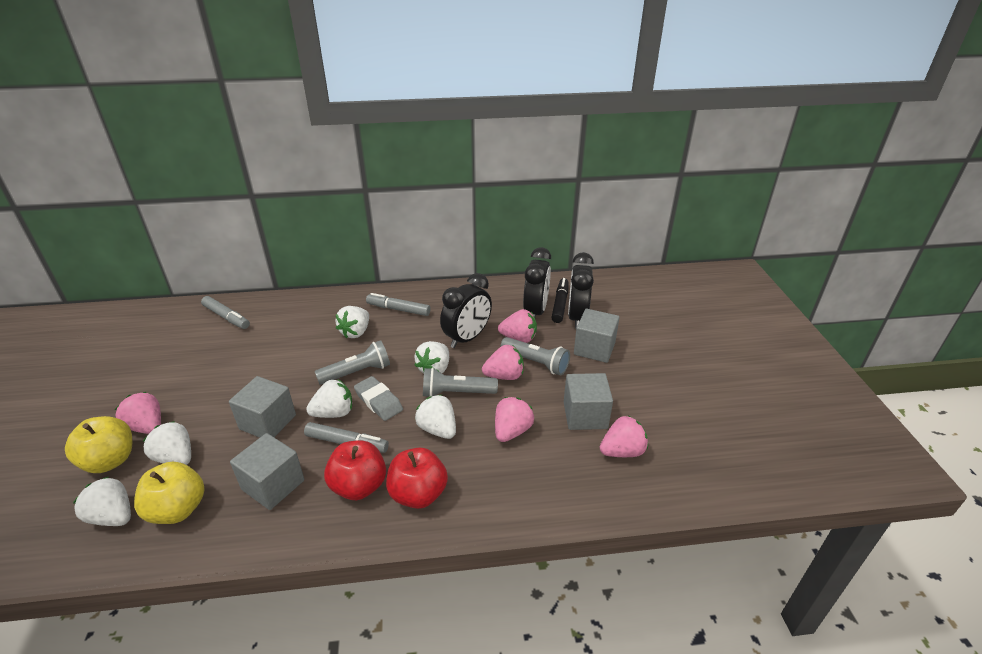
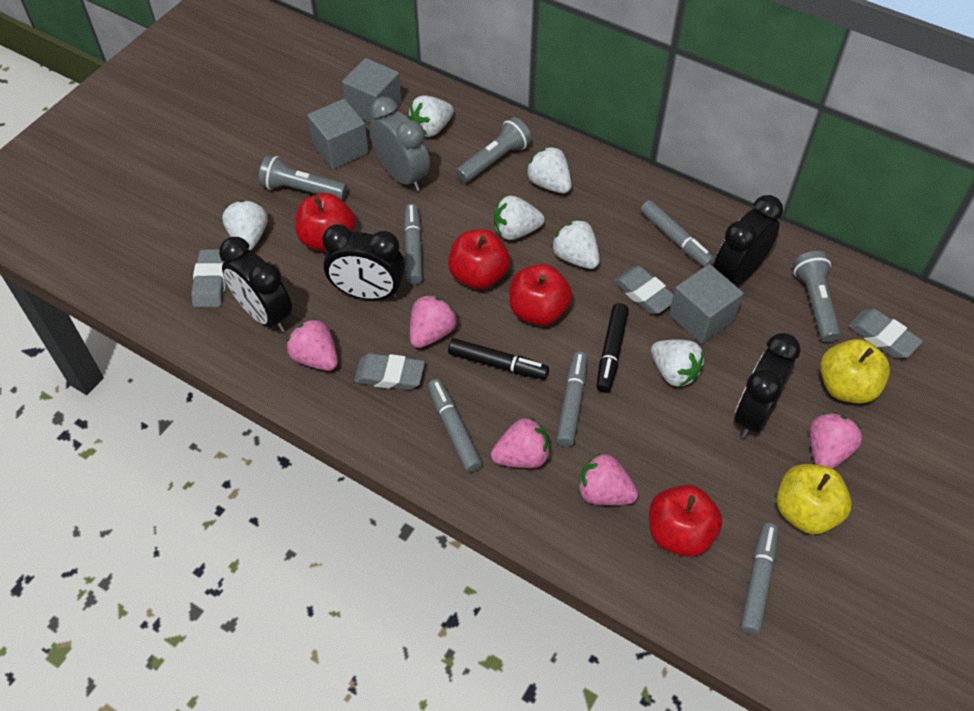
black clock: [440,273,492,348] [523,247,551,317] [568,252,594,329] = 3 -> [219,237,292,332] [322,224,405,300] [713,195,783,286] [734,333,800,438] = 4
black marker: [551,278,569,323] = 1 -> [448,338,549,380] [596,303,629,393] = 2
grey clock: none = 0 -> [370,96,430,191] = 1
grey cube: [229,376,296,438] [230,433,304,510] [564,373,613,430] [574,309,620,363] = 4 -> [307,99,369,169] [342,58,402,123] [669,264,743,344] = 3
grey eraser: [354,376,403,421] = 1 -> [191,249,226,307] [354,353,425,390] [613,266,674,314] [848,308,923,359] = 4
grey marker: [201,296,250,329] [304,422,389,453] [366,293,431,316] = 3 -> [404,204,423,285] [428,379,482,472] [556,351,587,447] [641,200,715,267] [741,523,778,635] = 5
red apple: [324,440,386,500] [386,447,448,509] = 2 -> [295,193,355,252] [448,229,510,289] [509,264,572,326] [649,485,722,557] = 4

